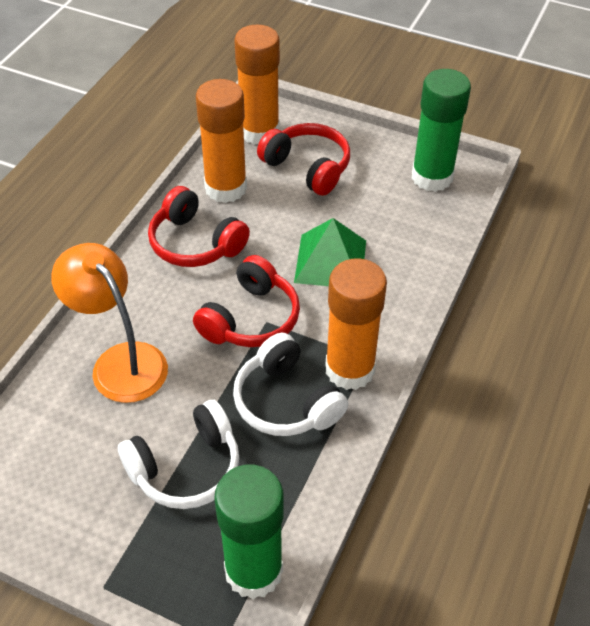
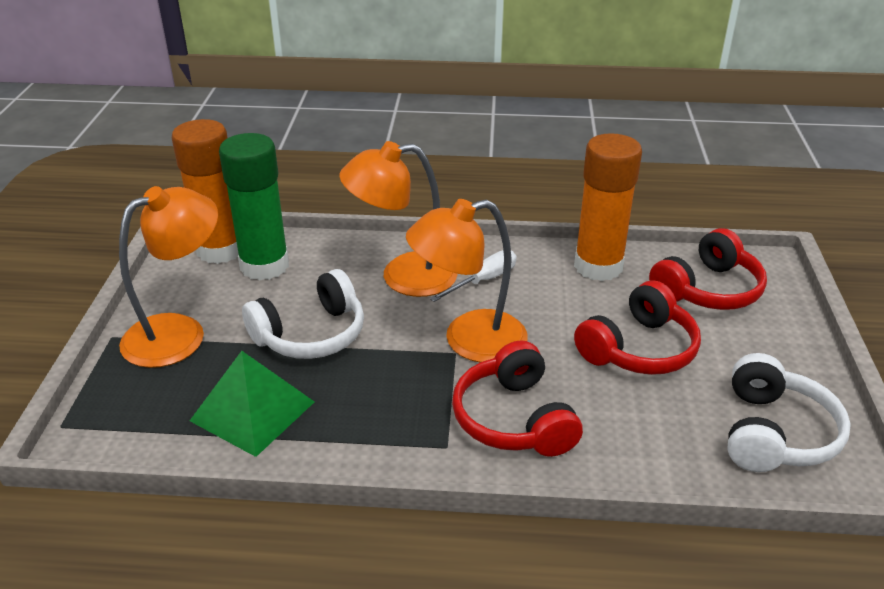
green glue stick: [214,465,284,599] [411,69,471,192] = 2 -> [219,133,289,281] = 1
orange glue stick: [196,79,247,203] [234,25,280,145] [325,258,387,390] = 3 -> [172,119,239,264] [574,133,642,281] = 2
orange lamp: [51,243,168,403] = 1 -> [119,186,218,368] [339,141,458,297] [406,199,527,362] = 3
white screwdriver: none = 0 -> [430,250,517,302] = 1

